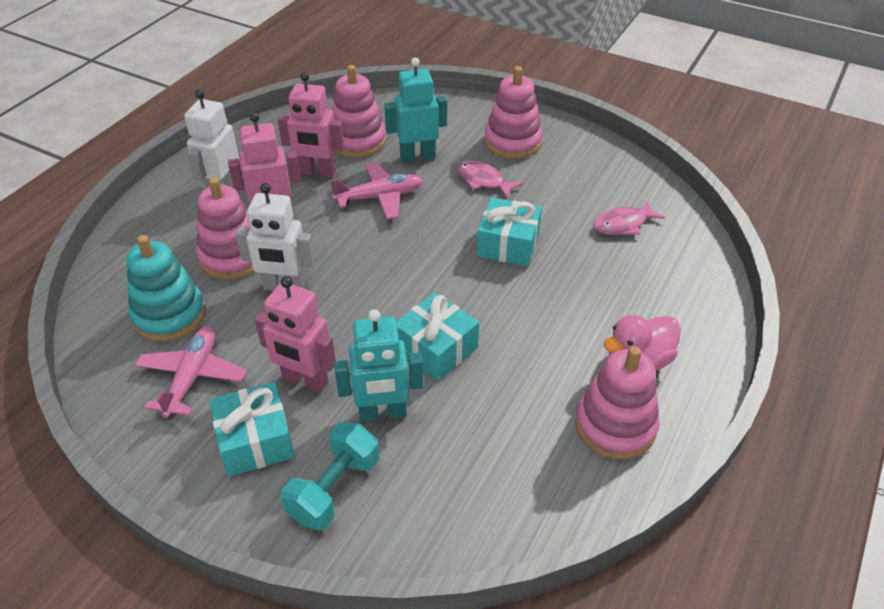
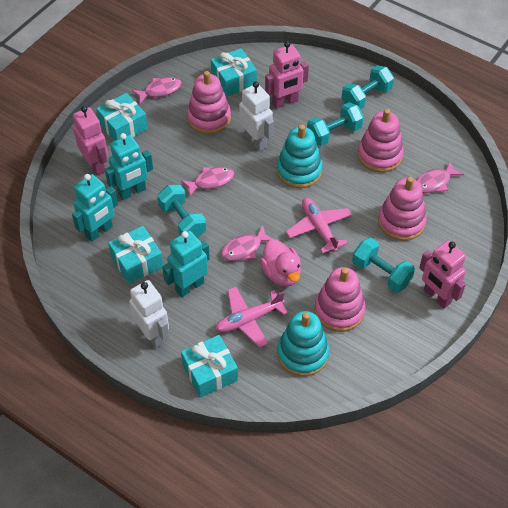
pink fish: [457,161,523,198] [593,200,665,235] = 2 -> [132,77,182,104] [181,166,234,197] [222,225,272,261] [416,161,464,193] = 4
turquoise dumbbell: [281,422,379,531] = 1 -> [157,185,207,238] [307,102,364,146] [342,65,394,109] [352,238,415,293] = 4
turquoise gift: [209,382,295,477] [397,292,479,381] [477,197,542,266] = 3 -> [96,93,148,141] [108,226,163,284] [181,335,238,397] [211,48,257,97] = 4
turquoise robot: [334,309,423,422] [384,58,447,163] = 2 -> [72,174,118,242] [105,133,153,200] [162,231,210,297] = 3
turquoise stacking toy: [127,235,205,341] = 1 -> [277,124,323,188] [277,311,330,377] = 2

